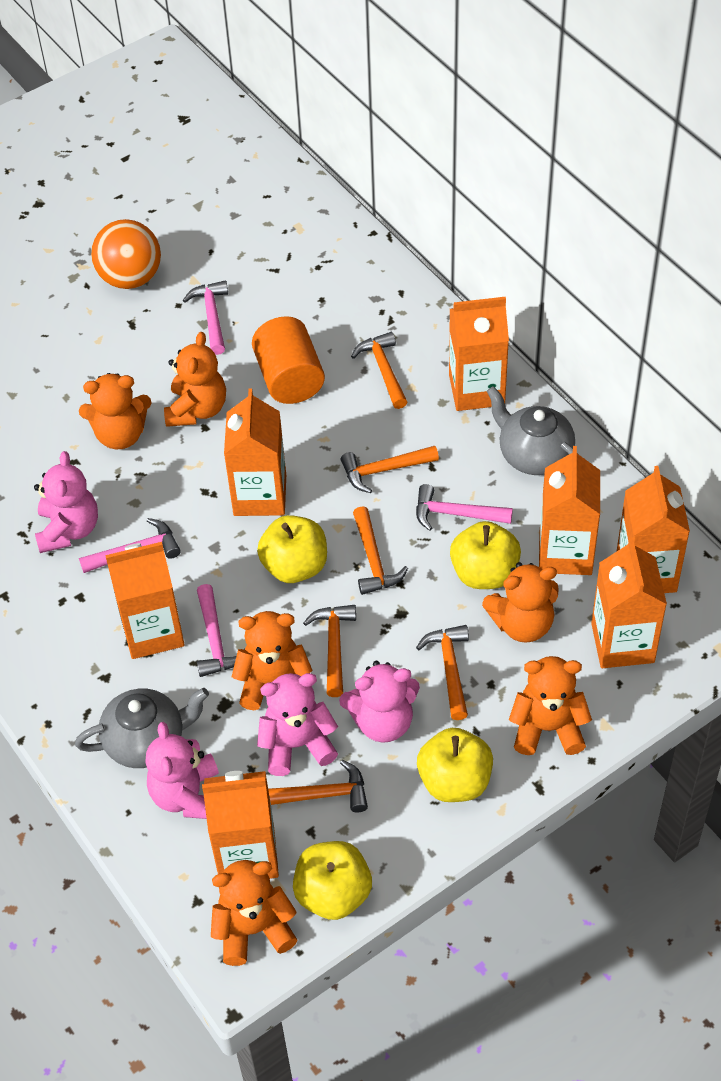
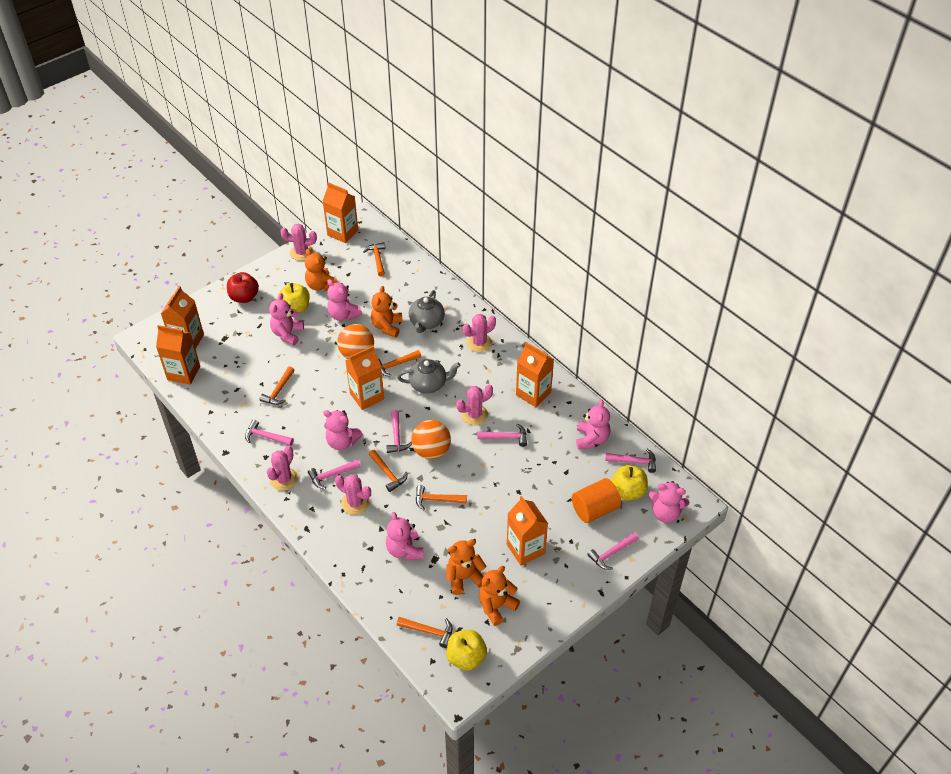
orange ball: [91,219,161,289] = 1 -> [337,324,374,359] [411,420,451,459] = 2
orange carton: [105,542,185,659] [202,771,279,879] [224,389,286,516] [449,297,509,411] [539,446,600,575] [591,537,667,668] [616,466,690,593] = 7 -> [156,325,200,385] [161,286,204,349] [322,182,358,243] [345,346,384,410] [507,496,548,566] [516,342,554,407] = 6
orange teddy bear: [79,373,152,449] [164,332,226,427] [211,860,297,966] [232,611,312,710] [482,562,559,643] [509,656,592,755] = 6 -> [305,249,338,291] [371,286,403,338] [446,539,486,595] [479,566,520,626] = 4
pink cactus: none = 0 -> [267,446,298,491] [281,224,317,261] [335,474,371,515] [456,385,493,425] [463,314,496,352] = 5
pink hammer: [79,518,181,573] [183,280,228,355] [197,584,245,677] [416,484,513,531] = 4 -> [245,420,294,446] [308,459,360,489] [386,410,412,453] [477,424,527,447] [587,532,638,570] [605,449,656,473] = 6
pink teddy bear: [34,451,98,553] [145,722,219,819] [257,673,338,776] [339,661,420,743] = 4 -> [269,293,304,345] [323,410,363,450] [327,279,362,321] [386,512,424,560] [576,399,610,449] [649,481,689,523] = 6
red apple: none = 0 -> [227,272,259,303] = 1
yellow apple: [257,515,327,583] [293,841,372,920] [417,728,493,802] [450,521,521,589] = 4 -> [278,283,310,313] [446,630,487,671] [611,465,648,501] = 3

